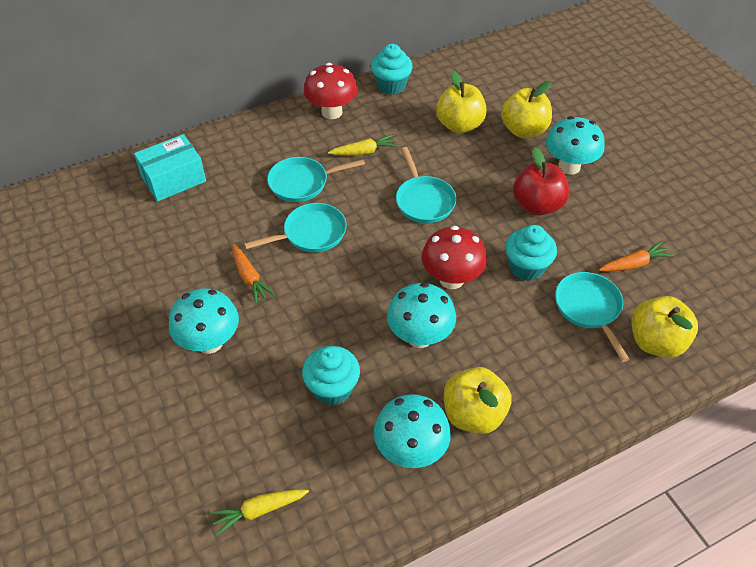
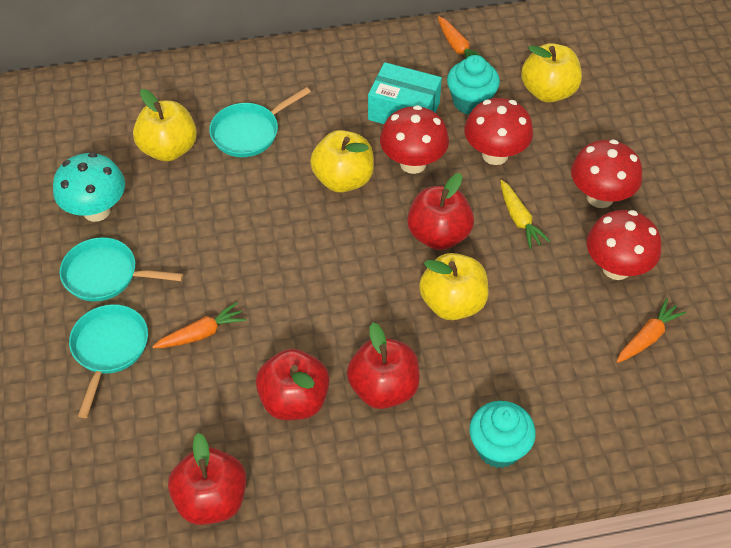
orange carrot: [232,244,275,303] [599,241,673,272] = 2 -> [152,302,246,348] [438,16,487,61] [617,298,686,363] = 3
red apple: [513,148,569,216] = 1 -> [168,433,247,525] [256,349,330,420] [347,323,420,409] [407,173,474,250] = 4
red mushroom: [304,63,358,119] [422,226,487,289] = 2 -> [380,105,449,174] [464,98,533,165] [571,139,643,208] [587,210,661,280] = 4
turquoise cupcake: [302,346,360,405] [371,44,413,95] [505,225,557,281] = 3 -> [447,55,500,114] [469,401,536,468] = 2
turquoise mushroom: [169,288,239,354] [374,394,451,468] [387,282,456,348] [546,116,605,175] = 4 -> [53,152,125,222] = 1
turquoise pan: [244,203,347,252] [267,157,365,202] [396,147,457,223] [555,272,630,362] = 4 -> [60,237,183,302] [69,304,148,418] [209,87,311,157] = 3
yellow carrot: [210,490,309,536] [328,134,398,155] = 2 -> [500,180,551,249] = 1

